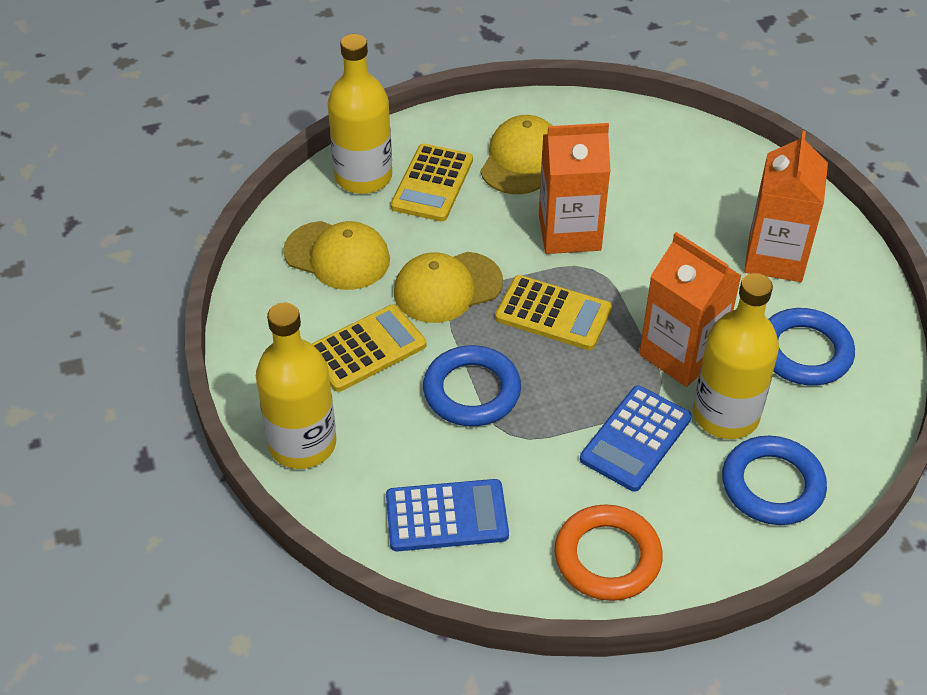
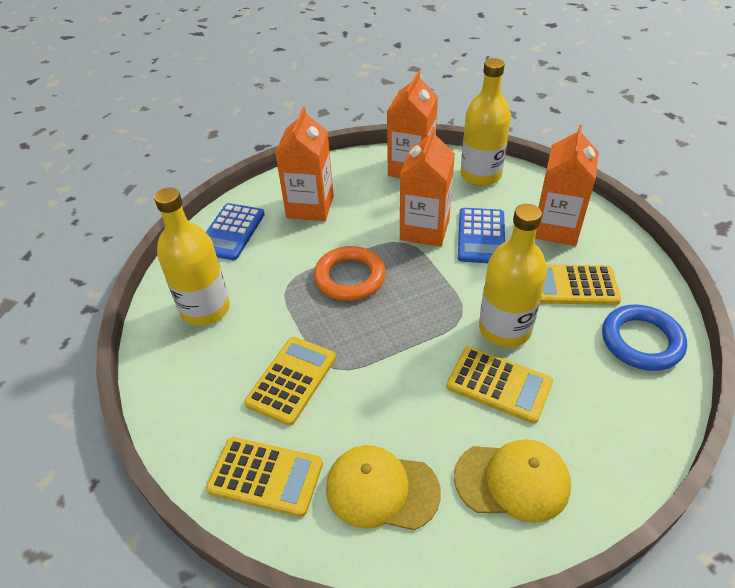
blue ring: [423,345,521,426] [722,436,827,525] [768,308,855,386] = 3 -> [602,304,687,371] = 1
orange carton: [539,123,610,254] [639,232,742,387] [744,131,828,282] = 3 -> [275,107,334,221] [387,71,438,178] [400,127,455,247] [535,125,599,246] = 4
yellow calculator: [312,305,426,392] [391,143,473,221] [495,275,612,350] = 3 -> [206,437,323,517] [244,337,336,426] [446,347,553,424] [540,265,621,305] = 4
yellow cap: [283,221,390,290] [394,252,503,323] [480,115,552,194] = 3 -> [326,445,441,530] [454,439,571,523] = 2

